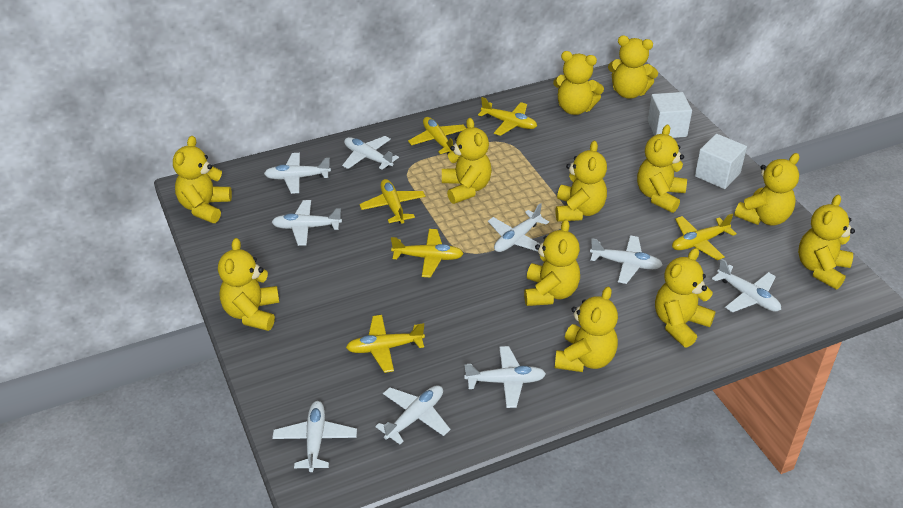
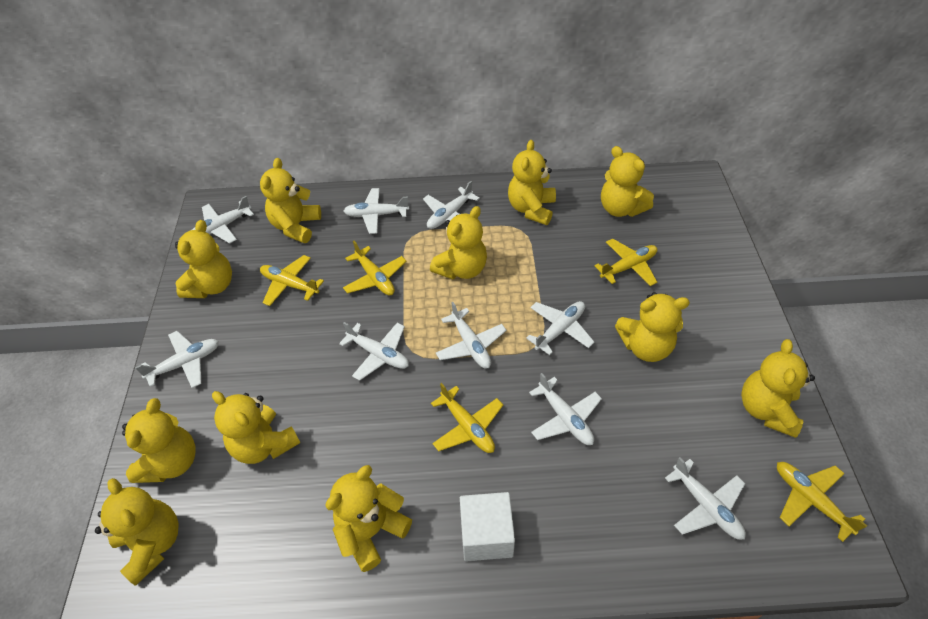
white cube: [648,92,692,138] [695,134,747,189] = 2 -> [460,492,515,561] = 1
yellow plane: [346,315,425,373] [359,179,426,224] [391,229,464,277] [408,117,466,154] [478,97,537,136] [672,213,737,260] = 6 -> [260,255,324,306] [343,241,406,296] [431,383,503,453] [595,238,657,286] [777,462,867,542] = 5
yellow teddy bear: [173,136,232,223] [218,238,279,331] [442,118,492,204] [524,219,580,306] [553,51,604,115] [555,141,607,222] [555,287,618,372] [608,35,658,99] [637,125,687,213] [655,248,715,348] [734,153,799,225] [798,195,855,289] = 12 -> [95,478,179,586] [122,398,196,483] [175,220,232,298] [212,391,300,464] [260,158,321,243] [325,465,412,572] [430,206,487,279] [508,140,556,225] [601,146,654,217] [615,292,690,362] [741,339,815,438] = 11

